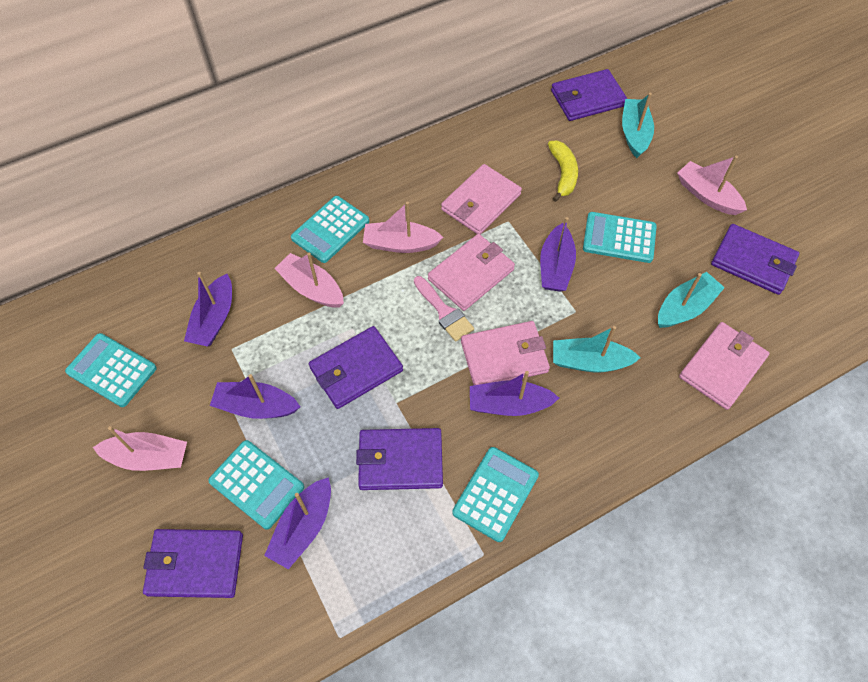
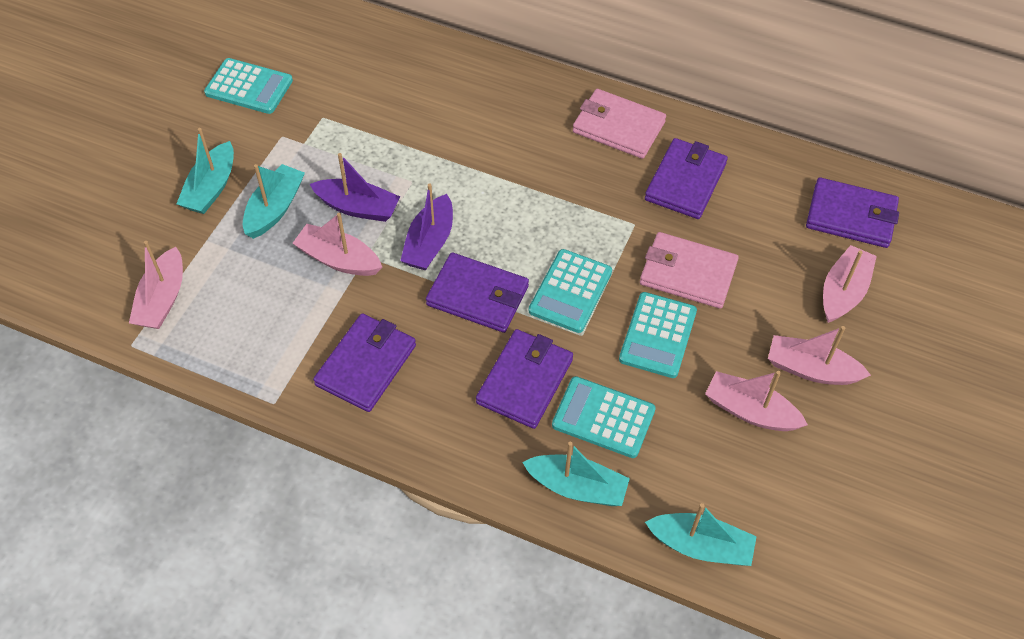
pink boat: [93,426,187,471] [274,252,344,308] [363,202,444,253] [677,156,747,215] = 4 -> [129,241,183,329] [292,213,382,276] [705,371,808,431] [768,326,871,385] [823,245,877,323] = 5
pink brush: [414,276,474,342] = 1 -> none = 0
pink wallet: [428,234,515,311] [441,164,522,234] [461,321,550,385] [679,322,769,410] = 4 -> [573,89,666,159] [640,232,739,309] = 2
purple boat: [184,272,232,347] [210,374,301,419] [264,477,331,570] [470,371,559,416] [540,217,576,292] = 5 -> [310,153,400,222] [400,184,453,271] = 2
turquoise boat: [553,326,641,372] [622,93,654,158] [658,272,725,328] = 3 -> [177,128,234,214] [243,164,305,239] [522,442,630,506] [645,503,757,566] = 4
turquoise calculator: [65,333,157,407] [208,440,304,530] [291,196,369,263] [452,447,539,542] [583,212,657,263] = 5 -> [204,58,293,114] [529,249,612,333] [552,376,656,458] [619,292,697,378] = 4
yellow banana: [548,141,578,202] = 1 -> none = 0

